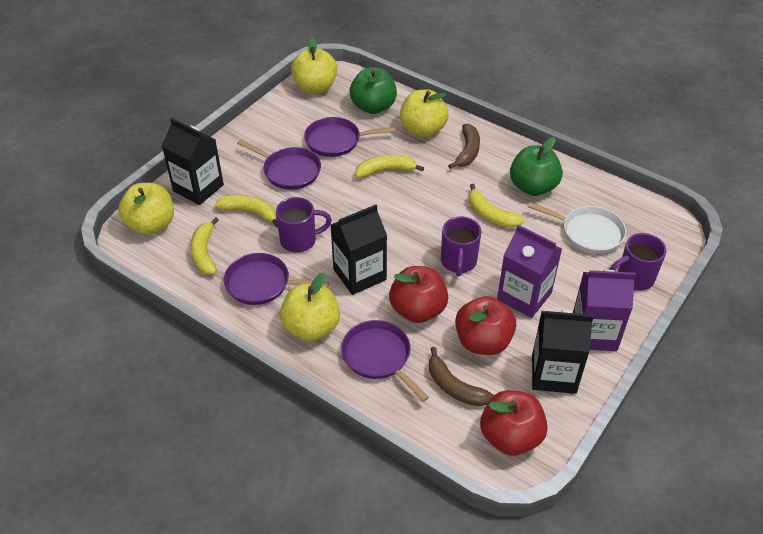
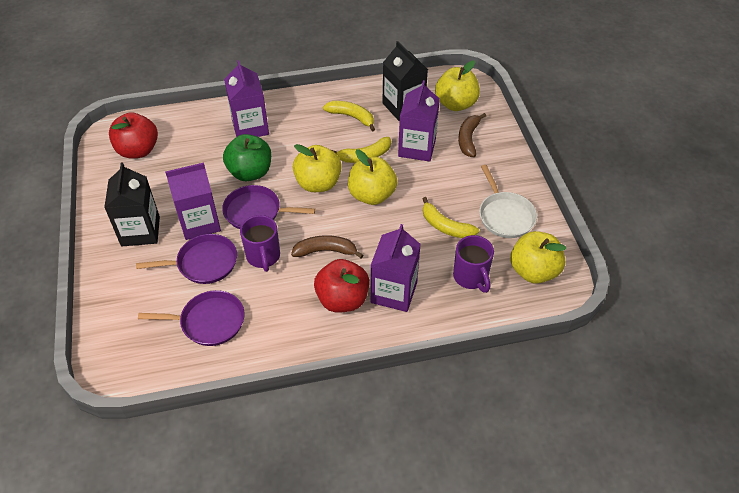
black carton: [162,118,224,205] [331,204,387,295] [532,310,594,394] = 3 -> [104,162,160,246] [382,41,428,121] = 2
green apple: [350,67,397,114] [510,137,563,196] = 2 -> [223,134,271,181] = 1
purple carton: [497,225,562,318] [573,270,636,351] = 2 -> [165,163,221,240] [224,60,269,137] [370,224,421,312] [398,80,440,162] = 4
purple mug: [276,197,332,253] [441,216,482,277] [609,233,666,291] = 3 -> [240,215,280,272] [453,235,494,293] = 2
purple pan: [224,253,329,305] [237,139,321,190] [304,117,395,157] [341,320,429,402] = 4 -> [136,234,237,284] [138,290,244,346] [222,185,315,229] = 3
red apple: [389,266,448,323] [455,296,516,355] [480,390,548,456] = 3 -> [109,112,158,158] [314,259,369,313] = 2
yellow banana: [191,217,219,275] [215,195,278,227] [355,155,424,178] [469,184,524,228] = 4 -> [323,101,375,131] [332,137,391,163] [422,197,479,238] = 3

